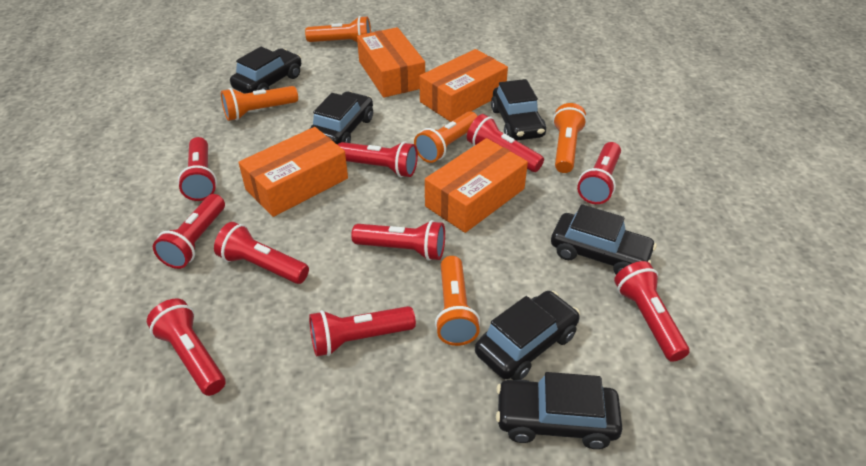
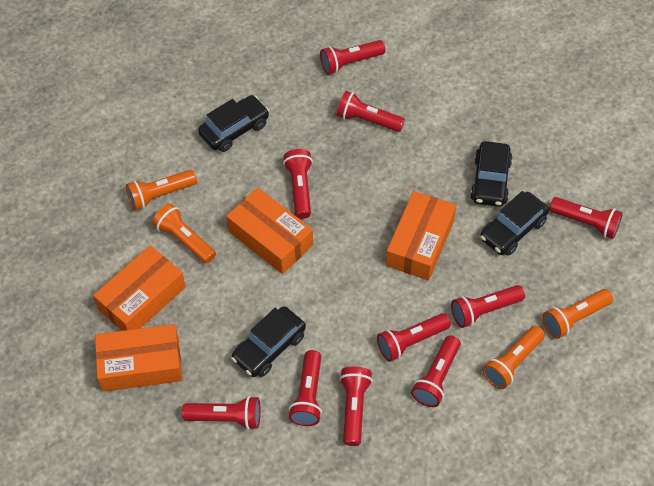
black car: [230,47,301,94] [310,91,373,145] [475,291,580,380] [491,79,546,140] [496,372,622,449] [551,204,657,275] = 6 -> [198,95,269,152] [231,306,306,377] [470,141,513,207] [480,191,549,256] = 4
orange flashlight: [221,86,298,121] [305,16,371,42] [414,111,477,163] [435,256,480,346] [553,103,587,173] = 5 -> [126,170,197,210] [152,203,216,264] [482,326,545,389] [542,289,613,339] = 4

